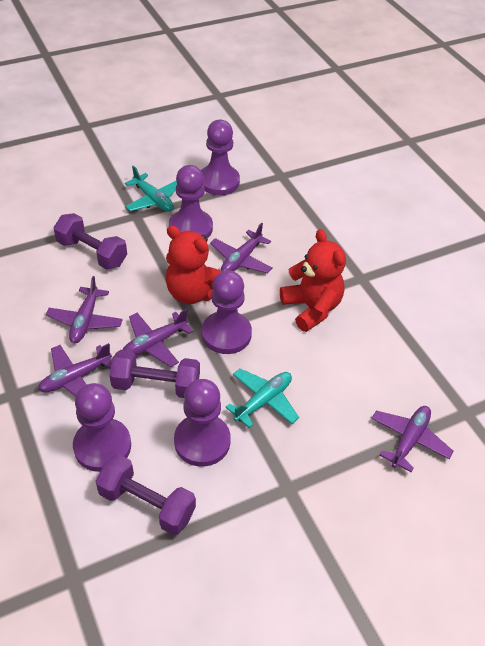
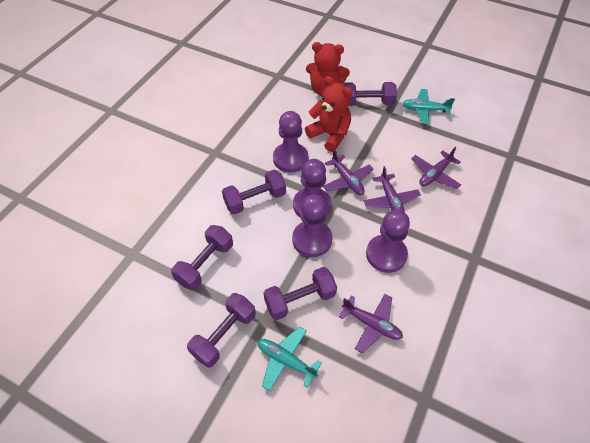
purple dumbbell: [53,213,127,270] [96,454,196,535] [109,350,200,398] = 3 -> [171,225,233,290] [187,293,256,368] [222,170,286,215] [264,267,337,320] [343,82,397,106] = 5
purple pawn: [73,383,131,472] [169,165,213,238] [174,379,231,467] [201,120,240,195] [202,270,252,354] = 5 -> [273,111,309,173] [292,194,332,257] [293,159,331,217] [366,210,410,273] = 4
purple plane: [38,343,112,396] [46,276,123,343] [123,309,193,367] [210,223,273,273] [371,406,454,472] = 5 -> [323,149,373,195] [339,294,403,353] [364,166,421,212] [411,147,461,189] = 4

